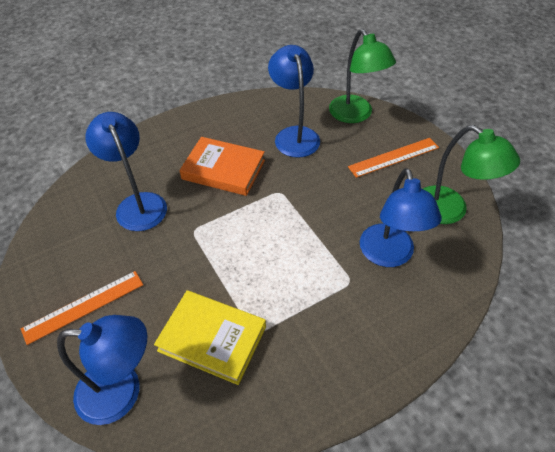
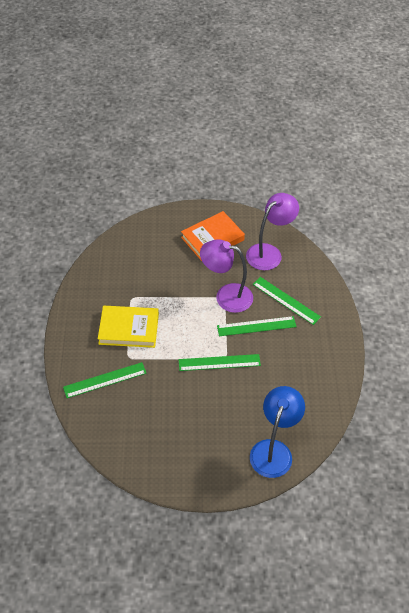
blue lamp: [57,315,147,425] [85,112,167,231] [268,45,320,158] [360,168,442,267] = 4 -> [250,386,305,478] = 1
green lamp: [329,29,396,123] [423,125,520,224] = 2 -> none = 0
green ruler: none = 0 -> [63,362,147,398] [179,354,261,371] [217,316,297,336] [252,277,321,325] = 4
orange ruler: [21,271,143,345] [348,138,439,178] = 2 -> none = 0
purple lamp: none = 0 -> [200,239,253,313] [246,193,299,270] = 2

